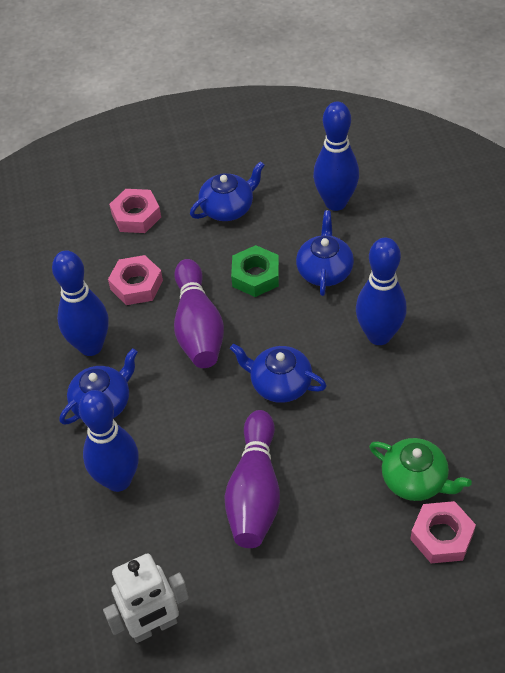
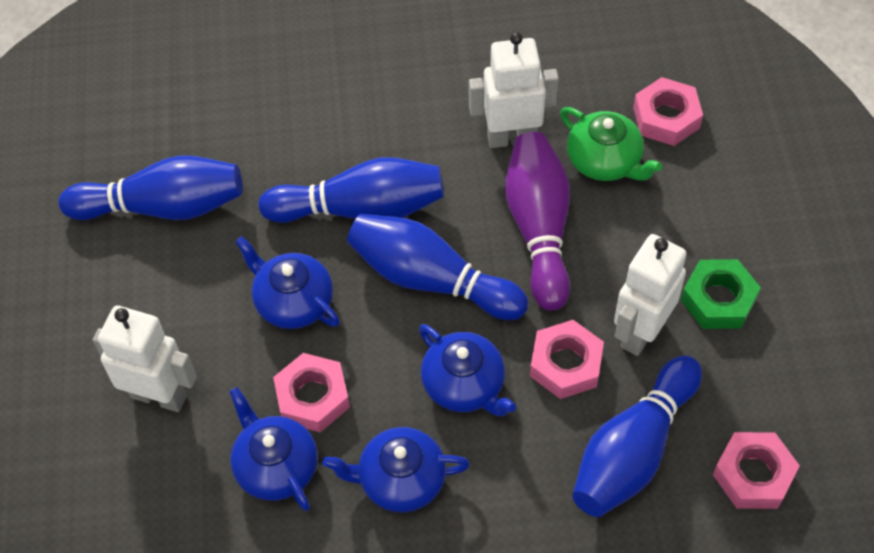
pink nut: [108,255,163,305] [109,189,161,233] [410,501,476,563] = 3 -> [273,353,350,433] [530,320,604,399] [633,77,703,146] [713,432,800,509] = 4
purple bowling pin: [174,259,224,368] [224,410,280,548] = 2 -> [505,132,570,311] = 1
white robot: [103,553,189,643] = 1 -> [93,305,197,412] [469,32,559,148] [614,234,687,356] = 3

